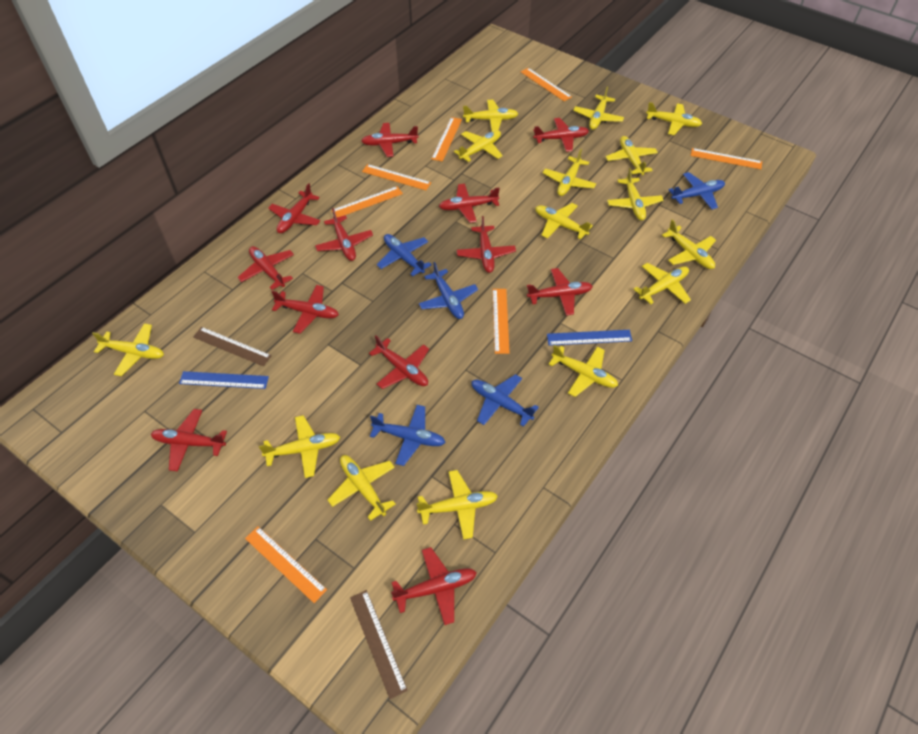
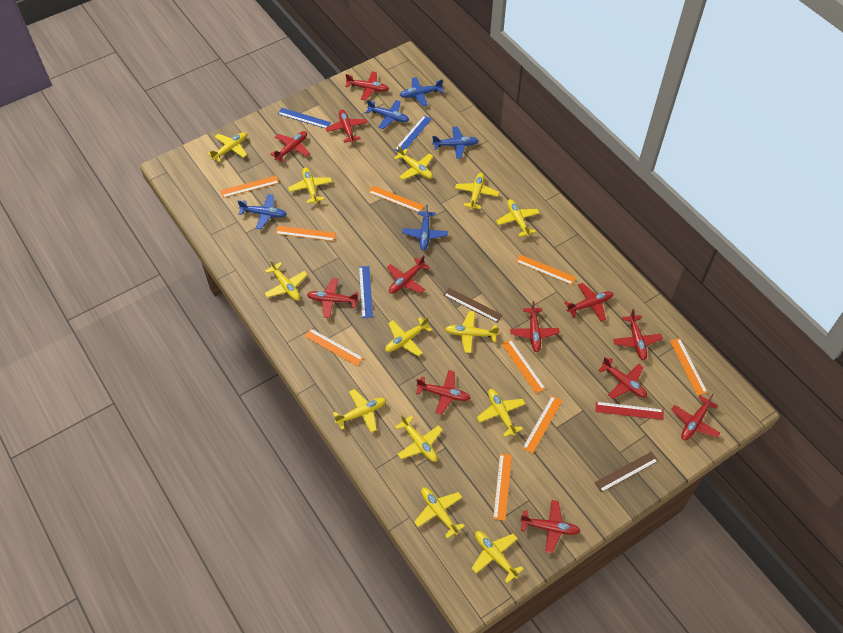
blue ruler: [179,371,269,389] [547,330,632,346] = 2 -> [278,108,331,129] [359,266,373,318] [395,116,432,152] = 3
orange ruler: [245,526,327,603] [331,186,403,217] [362,164,431,190] [431,117,462,162] [493,289,510,354] [521,68,572,101] [691,148,762,169] = 7 -> [220,176,279,198] [275,226,336,241] [304,329,363,366] [368,186,424,212] [493,453,512,521] [501,339,546,394] [516,255,576,285] [522,396,562,454] [670,338,708,395] = 9
red ruler: none = 0 -> [595,402,663,420] = 1
yellow plane: [92,323,164,376] [259,415,340,478] [328,455,396,521] [416,470,498,540] [454,130,503,162] [463,100,518,131] [535,203,593,239] [543,149,596,196] [549,345,618,397] [573,86,624,130] [605,136,658,175] [607,168,664,220] [634,263,691,304] [646,102,702,135] [662,220,716,269] = 15 -> [207,132,247,162] [264,259,308,301] [288,168,332,204] [333,389,386,432] [385,316,432,356] [394,146,433,180] [395,415,443,462] [414,487,465,539] [445,311,499,353] [455,173,499,210] [472,531,524,583] [477,389,525,437] [496,199,540,237] = 13

